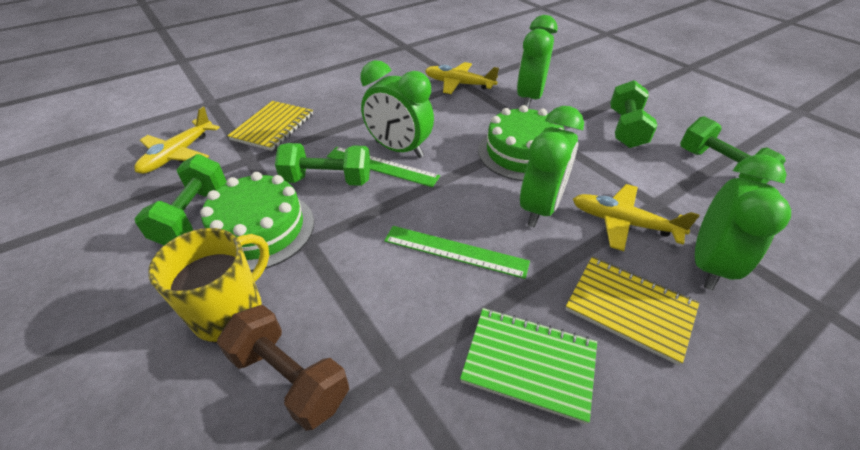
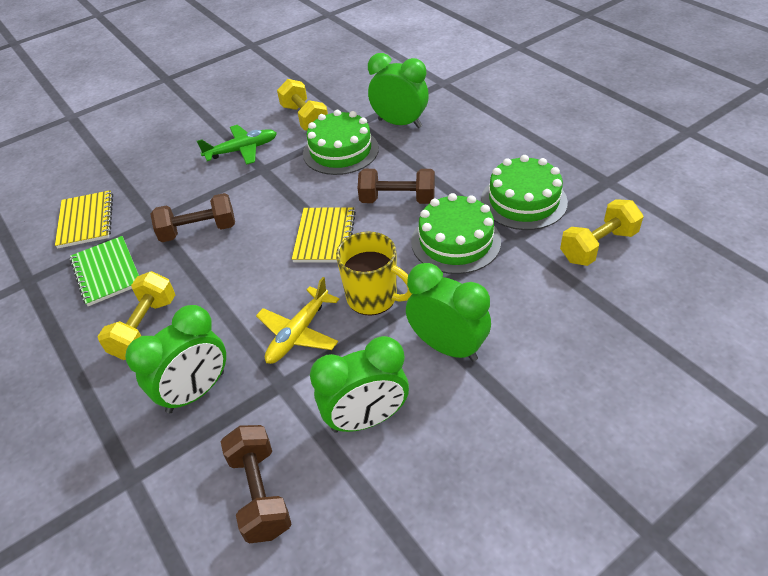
brown dumbbell: [217,305,349,431] = 1 -> [150,193,235,242] [220,425,291,544] [358,169,435,204] = 3
green cake: [200,172,314,271] [478,105,564,181] = 2 -> [303,110,379,175] [411,193,501,274] [481,155,568,230] = 3
green dumbbell: [134,154,227,245] [275,143,371,186] [610,80,658,148] [680,116,786,184] = 4 -> none = 0
green plane: none = 0 -> [197,125,277,165] = 1
green ruler: [327,147,440,187] [384,226,530,279] = 2 -> none = 0
yellow dumbbell: none = 0 -> [97,271,175,360] [277,79,328,131] [560,199,643,266] = 3
yellow plane: [134,107,220,174] [425,62,499,94] [573,184,700,251] = 3 -> [256,277,339,364] = 1

